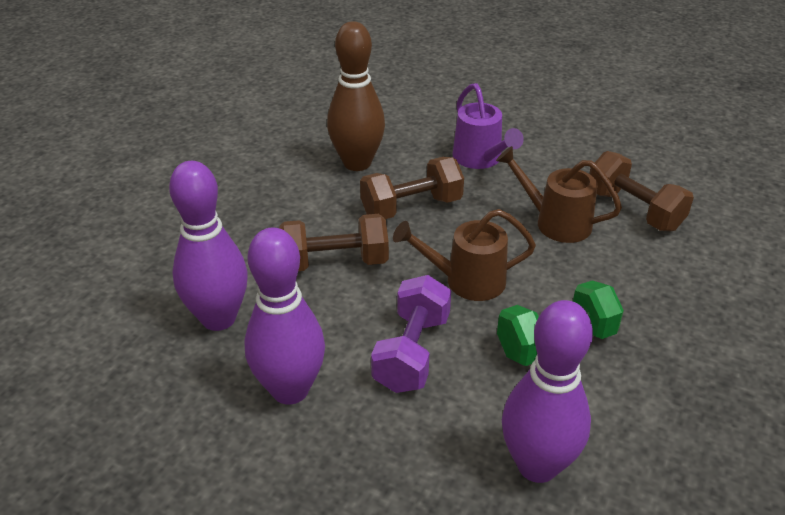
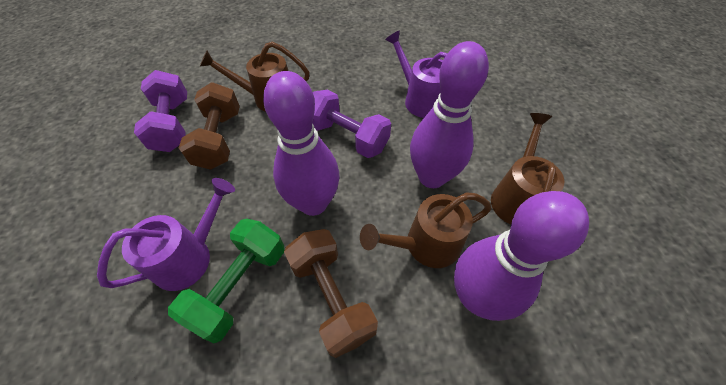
brown bowling pin: [327,21,385,171] = 1 -> none = 0
brown dumbbell: [279,214,389,271] [360,157,464,219] [589,151,694,231] = 3 -> [179,82,240,170] [284,229,378,358] = 2
brown watering can: [393,209,536,301] [496,146,622,243] = 2 -> [200,41,309,112] [360,193,491,268] [491,113,564,224] = 3
purple dumbbell: [371,275,451,393] = 1 -> [134,70,187,152] [313,90,391,158] = 2
purple watering can: [452,83,524,169] = 1 -> [97,178,235,291] [385,30,448,118] = 2

